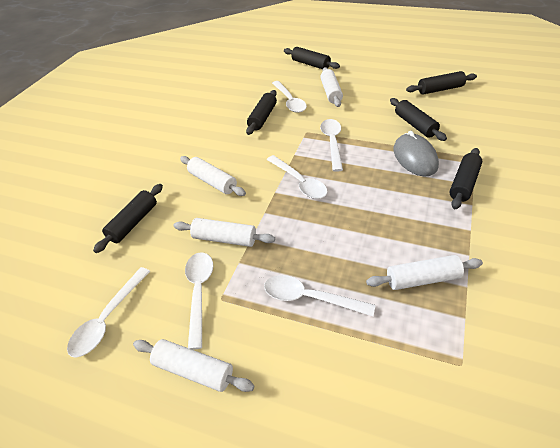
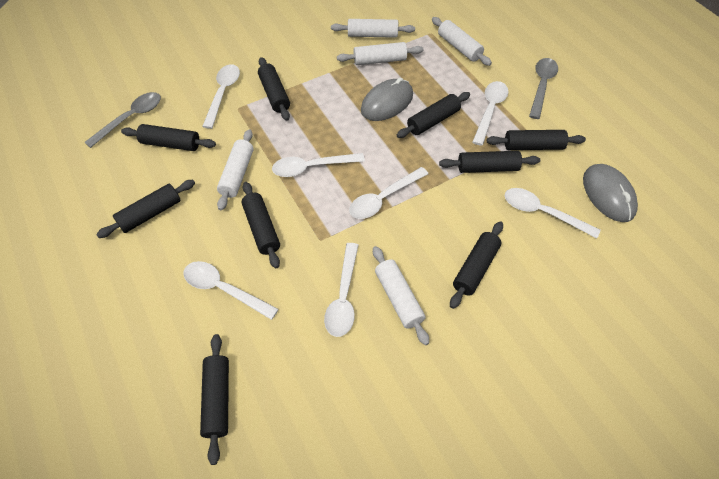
black rolling pin: [93,184,163,253] [246,90,277,135] [284,47,340,69] [390,98,447,141] [406,71,477,95] [449,148,482,209] = 6 -> [96,180,195,238] [121,124,216,151] [200,334,229,465] [242,182,280,268] [258,57,290,121] [397,92,470,138] [439,151,540,173] [450,221,503,309] [487,130,586,150] = 9
grey mouse: [393,131,439,176] = 1 -> [361,78,413,121] [583,164,638,222] = 2
grey spoon: none = 0 -> [85,92,161,148] [529,58,558,119] = 2
white spoon: [67,267,150,358] [185,252,213,350] [264,275,375,316] [267,155,327,199] [272,81,307,113] [320,119,343,172] = 6 -> [183,261,278,320] [202,64,240,129] [272,153,365,177] [324,243,358,337] [349,167,428,219] [473,81,508,146] [505,188,600,238] = 7

